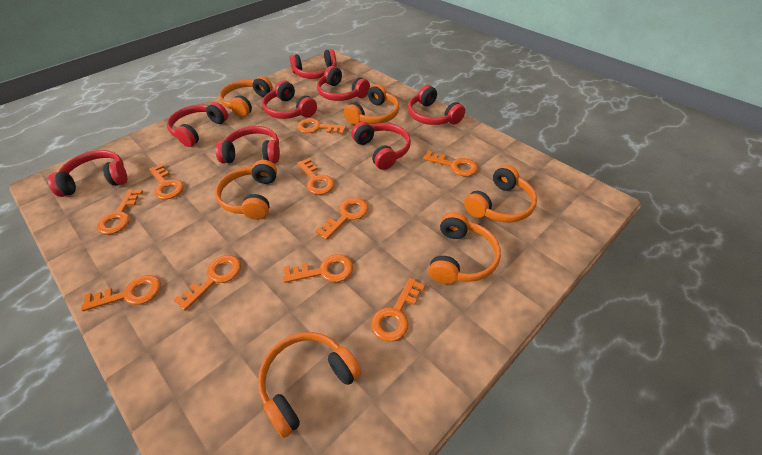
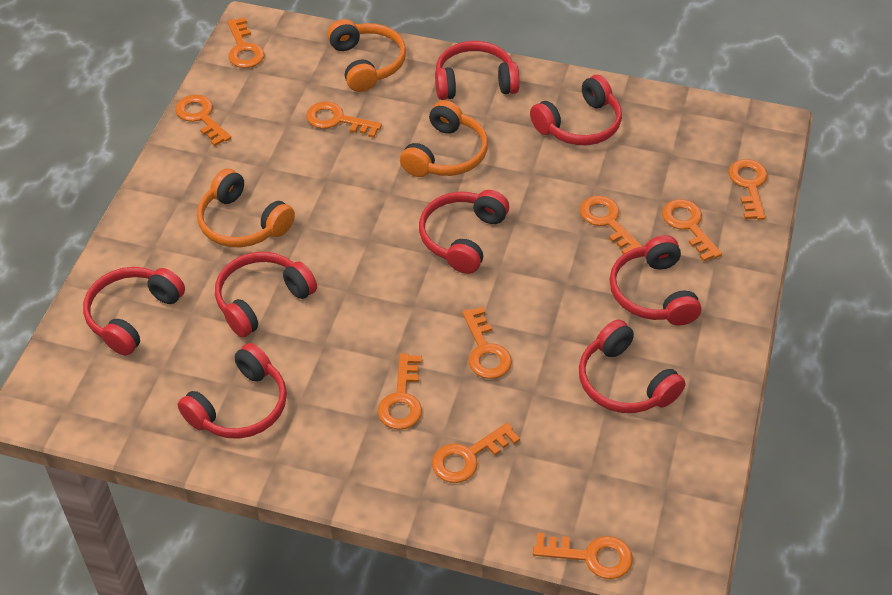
orange headphones: [215,160,277,220] [219,76,273,117] [258,332,362,438] [344,84,400,125] [428,212,501,284] [464,165,537,222] = 6 -> [197,169,295,247] [327,19,406,92] [400,100,488,177] = 3

